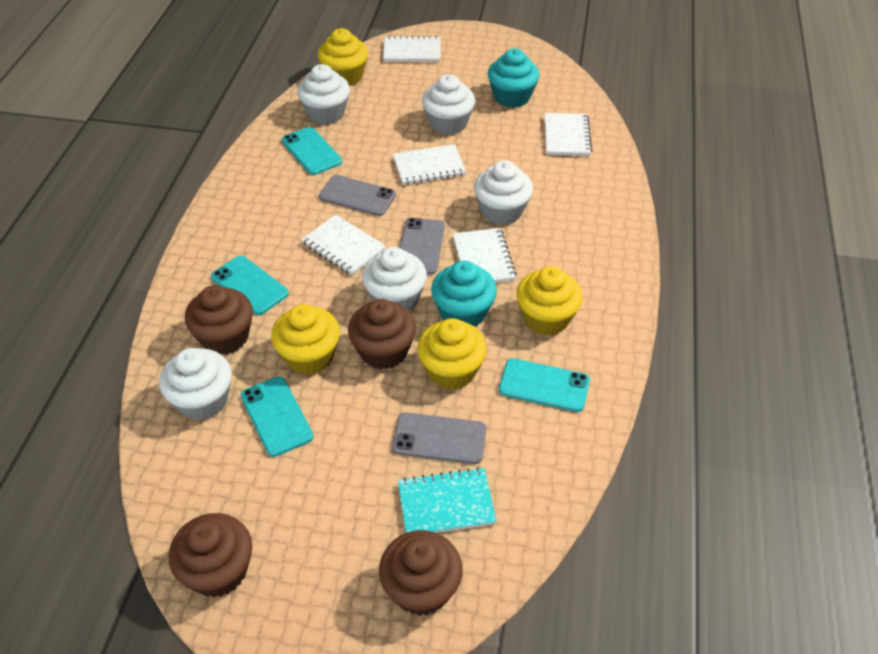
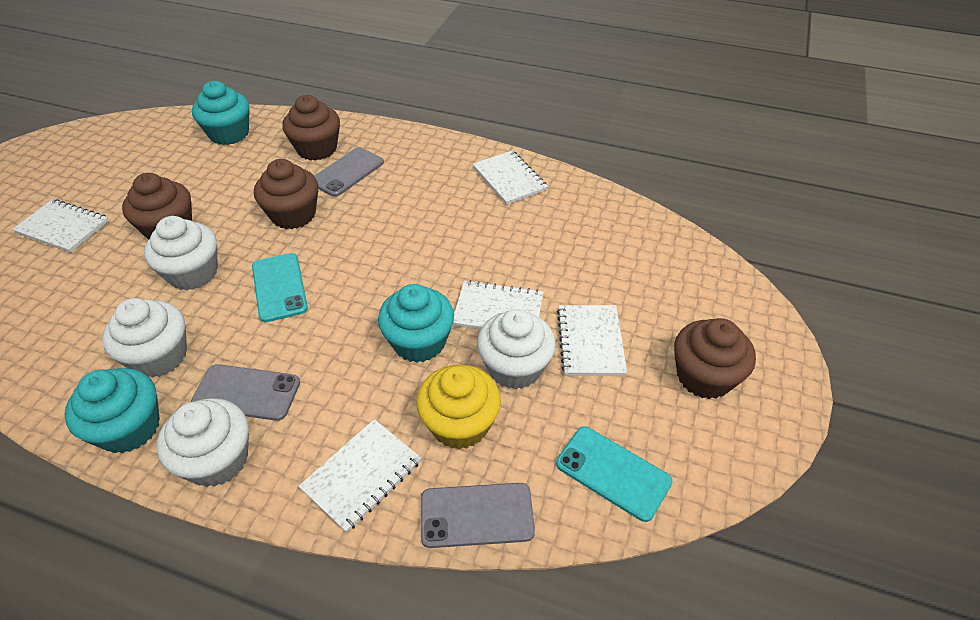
turquoise cupcake: [431,261,497,326] [488,48,539,108] = 2 -> [65,368,160,453] [192,81,250,145] [378,284,454,363] = 3
turquoise notebook: [398,467,497,533] = 1 -> none = 0
turquoise phone: [211,256,289,315] [241,376,314,457] [282,127,342,175] [499,358,590,412] = 4 -> [252,253,308,322] [556,427,673,522] = 2
white cupcake: [159,348,232,420] [297,64,350,125] [362,247,427,311] [422,74,475,135] [474,160,533,225] = 5 -> [102,298,187,378] [144,216,217,291] [157,398,249,487] [477,309,556,390] = 4
yellow cupcake: [271,304,340,375] [318,28,368,86] [417,318,487,389] [516,266,582,335] = 4 -> [416,365,501,449] = 1

